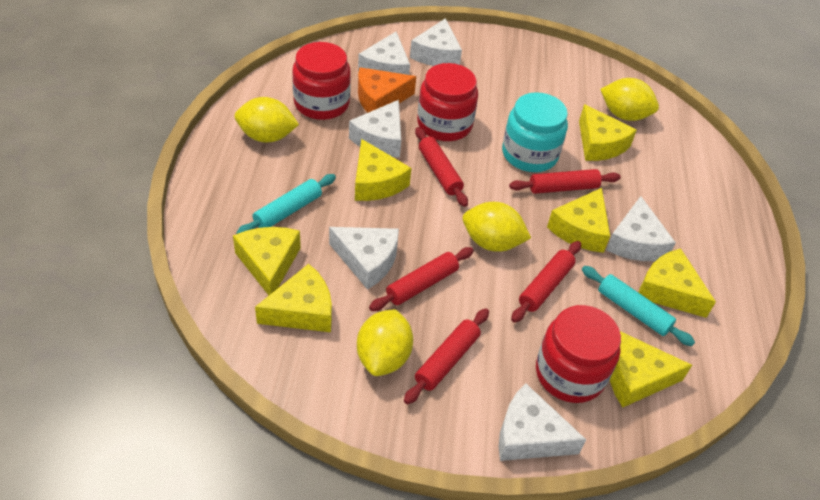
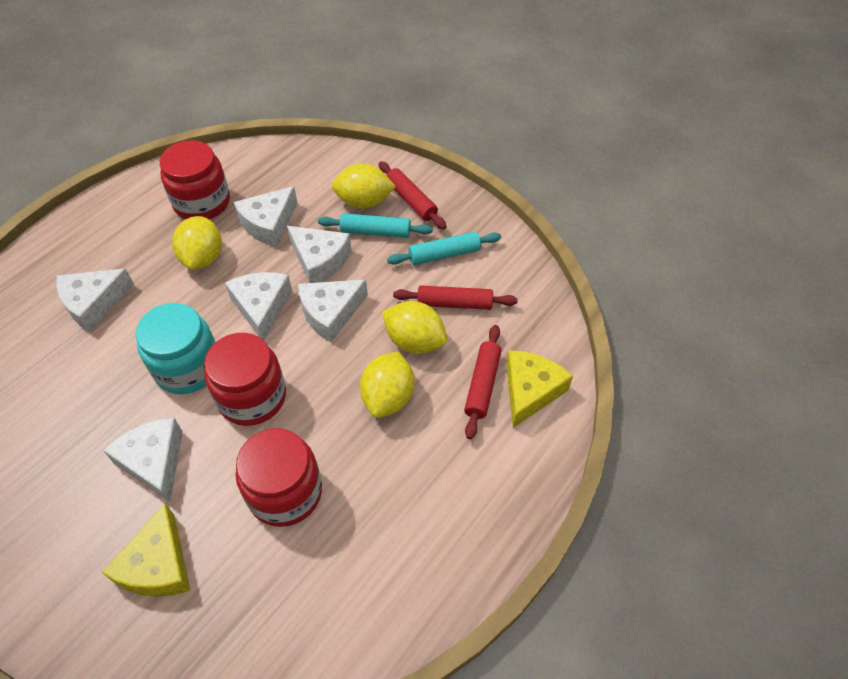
orange cheese: [358,67,416,113] = 1 -> none = 0
red rolling pin: [369,247,474,311] [404,308,489,404] [415,127,468,207] [509,169,621,194] [511,241,581,323] = 5 -> [379,161,446,229] [393,285,518,310] [464,325,501,439] = 3
yellow cheese: [233,227,301,295] [255,264,332,332] [355,139,411,201] [547,188,610,253] [579,104,637,161] [610,331,692,407] [638,248,716,318] = 7 -> [102,504,191,597] [506,350,573,428] = 2

